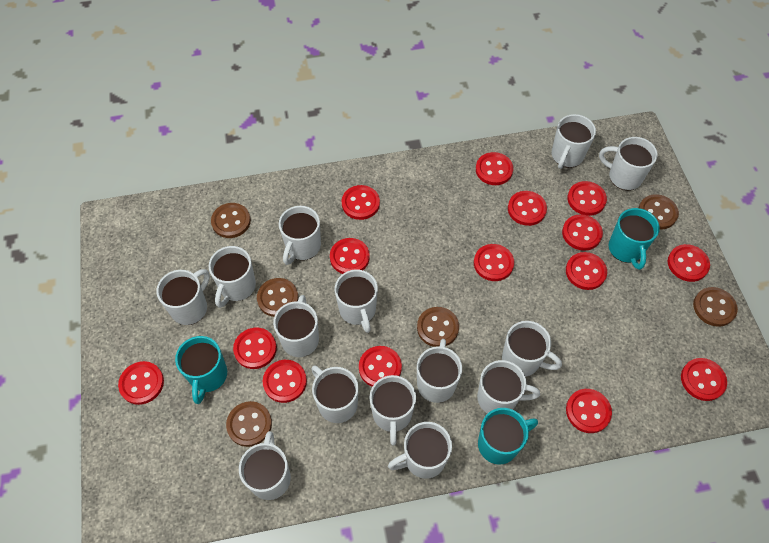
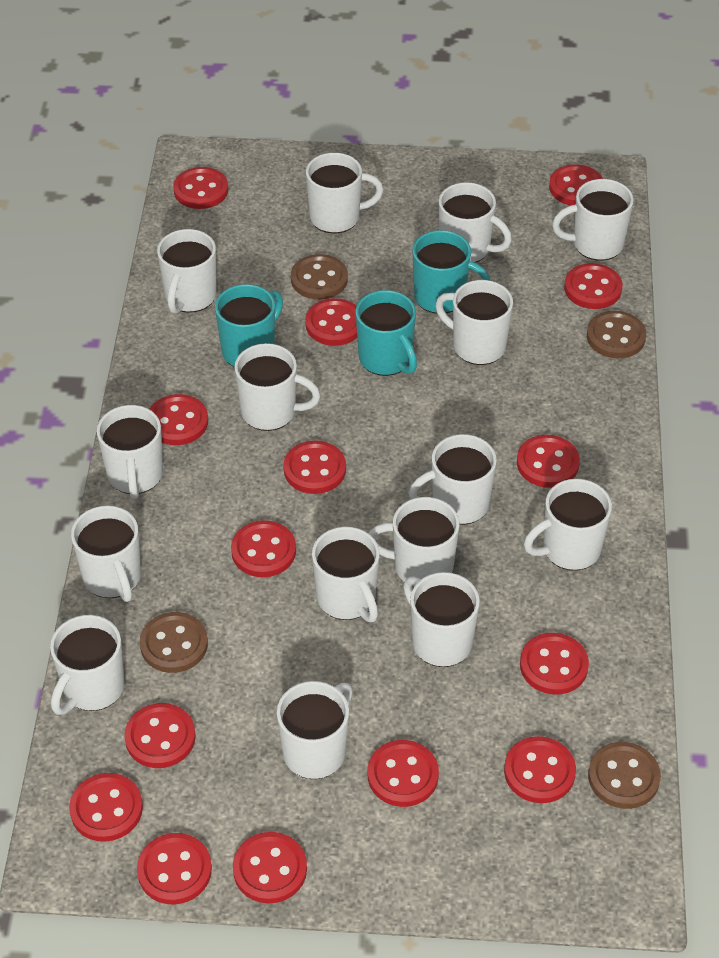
brown button: [211,203,251,238] [226,401,272,447] [257,278,298,317] [417,307,459,347] [638,194,679,230] [693,287,738,327] = 6 -> [140,612,208,673] [291,254,348,300] [587,311,646,359] [588,742,661,809] = 4
white mug: [156,269,210,325] [209,246,256,308] [239,431,291,500] [273,295,319,357] [279,206,321,265] [311,365,359,423] [335,270,378,333] [369,375,416,445] [388,422,452,479] [417,339,462,403] [477,360,540,414] [502,321,562,377] [552,114,596,169] [599,137,658,190] = 14 -> [50,615,125,715] [71,505,141,602] [97,405,163,499] [157,229,216,314] [234,343,321,431] [277,681,353,779] [306,153,383,233] [312,527,380,622] [369,497,460,588] [403,572,480,667] [408,434,497,525] [435,280,513,365] [439,182,512,263] [524,479,612,571] [552,179,634,261] = 15

